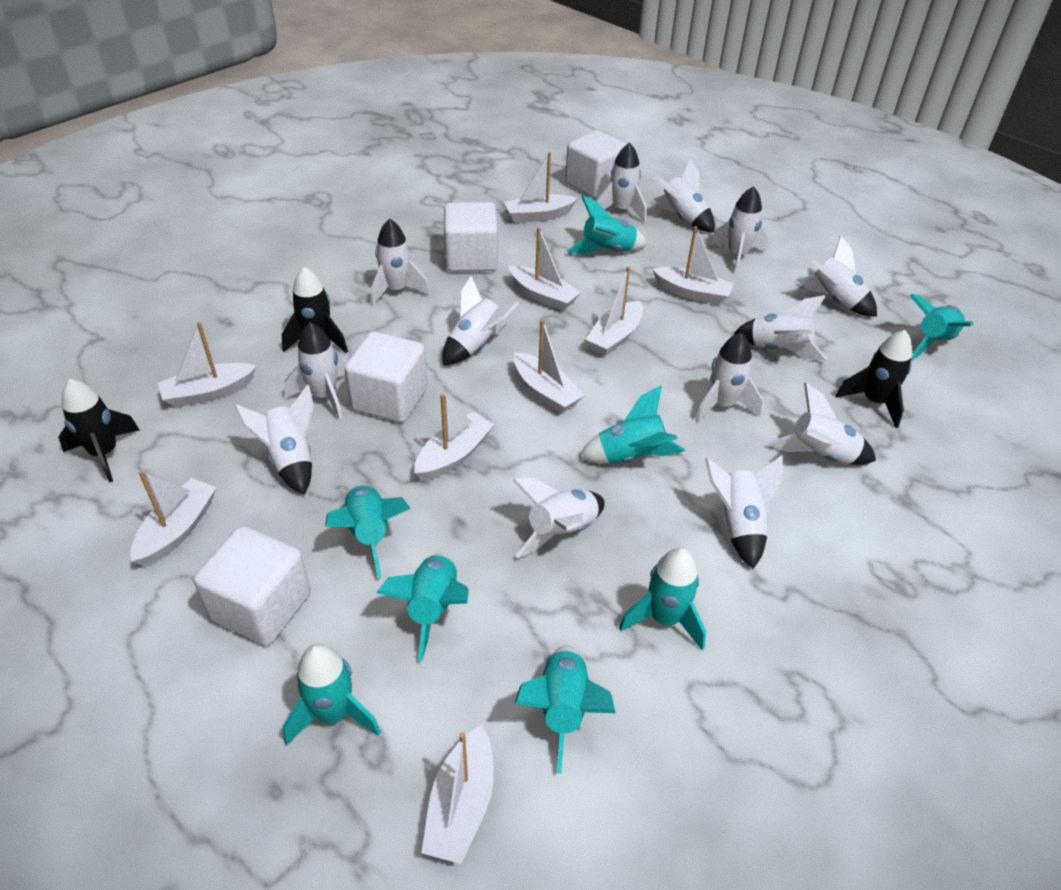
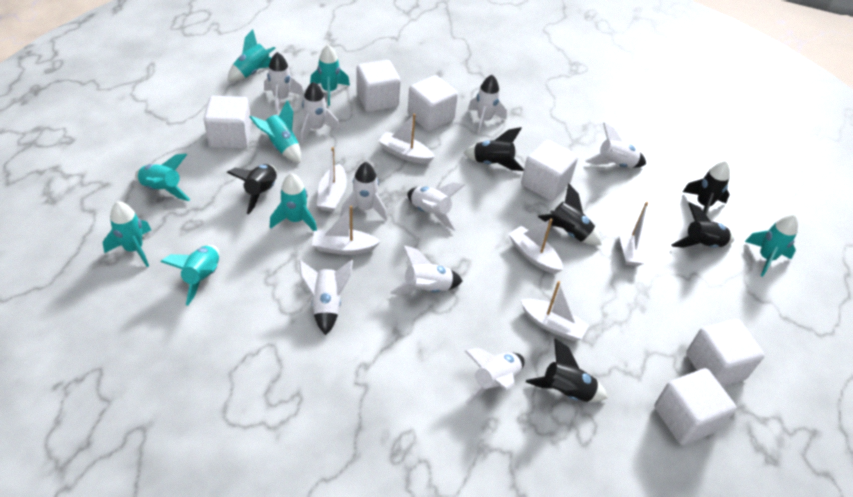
black rocket: [58,379,140,483] [282,267,348,353] [836,330,912,428] = 3 -> [227,164,277,214] [463,127,524,171] [526,338,607,402] [538,183,601,245] [671,202,734,248] [683,161,730,215] = 6
white boat: [130,471,217,566] [158,322,257,407] [414,394,494,480] [421,725,494,864] [504,152,578,223] [509,227,581,311] [514,319,585,413] [585,266,643,356] [653,226,734,305] = 9 -> [312,206,381,255] [317,147,347,212] [379,114,435,164] [509,219,563,274] [521,281,589,341] [620,202,648,266] = 6
white cube: [194,526,311,645] [344,331,427,423] [444,202,498,272] [565,130,627,199] = 4 -> [204,96,252,149] [357,60,401,112] [408,75,458,131] [521,140,578,201] [654,368,736,445] [686,319,764,386] = 6
white rocket: [234,384,314,495] [284,322,345,420] [371,218,430,306] [442,276,519,365] [512,478,605,558] [596,143,647,223] [653,159,715,232] [695,333,763,423] [705,455,783,569] [710,186,768,274] [734,295,827,361] [768,383,876,465] [796,235,877,316] = 13 -> [264,52,304,114] [299,260,353,335] [301,82,340,143] [341,162,388,221] [390,245,463,294] [407,183,465,230] [465,348,525,404] [468,75,507,135] [585,122,646,168] = 9

